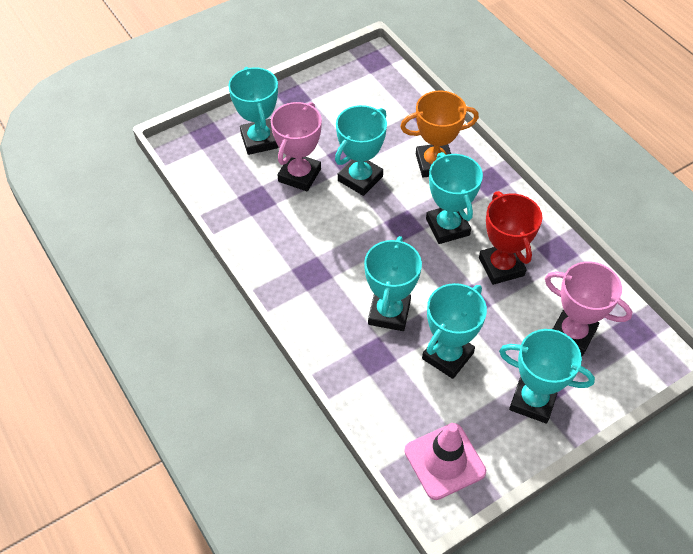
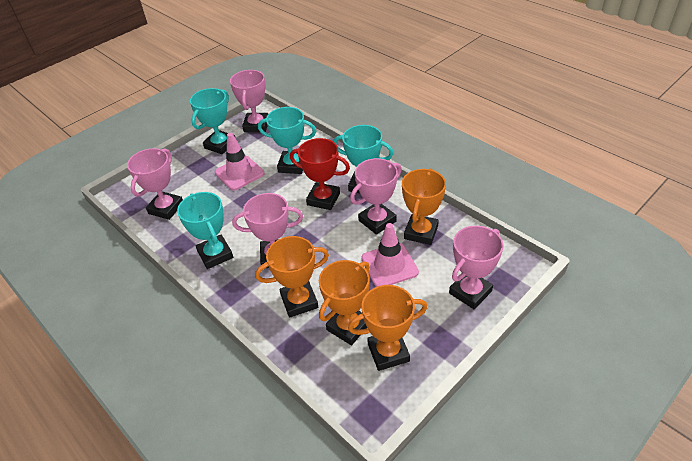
orange trophy: [400,91,479,178] = 1 -> [255,236,329,318] [319,260,370,345] [348,285,428,371] [402,168,446,245] = 4
pink traffic cone: [404,423,486,500] = 1 -> [215,133,264,191] [361,223,419,287] = 2
pink trophy: [271,102,322,191] [545,262,632,356] = 2 -> [127,148,183,220] [230,70,268,132] [232,193,303,268] [350,158,402,235] [449,226,503,309] = 5
turquoise trophy: [228,67,279,155] [335,105,387,196] [364,236,422,331] [422,283,487,379] [426,152,483,244] [499,329,595,424] = 6 -> [177,192,233,269] [190,88,235,154] [258,107,316,174] [333,125,394,193] = 4

